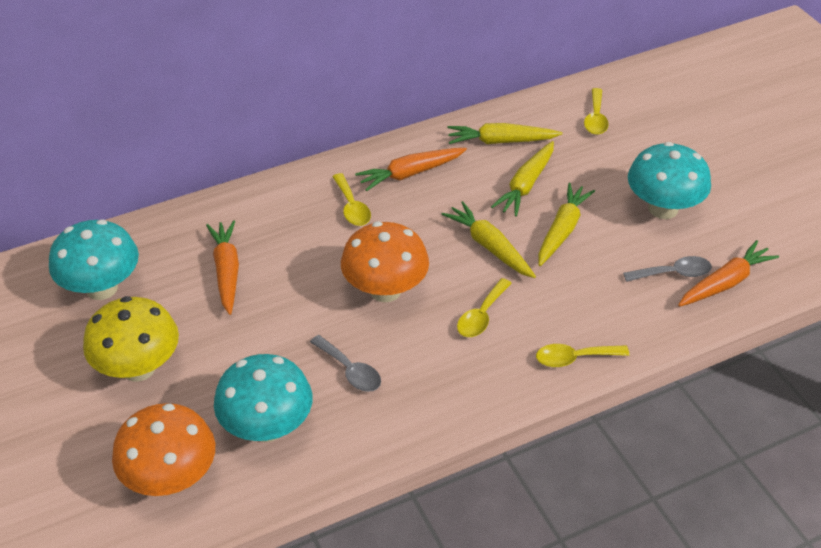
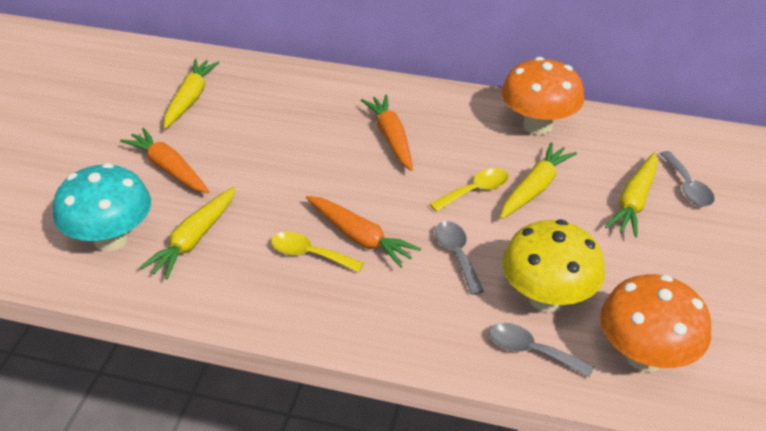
grey spoon: [310,335,381,392] [623,256,712,282] = 2 -> [435,221,484,295] [489,323,594,377] [660,151,715,206] = 3
turquoise mushroom: [49,220,139,300] [214,354,313,442] [628,142,711,219] = 3 -> [53,163,151,252] = 1
yellow spoon: [332,173,371,226] [457,278,512,337] [536,344,629,367] [584,88,609,135] = 4 -> [271,232,364,272] [430,168,509,212] = 2

